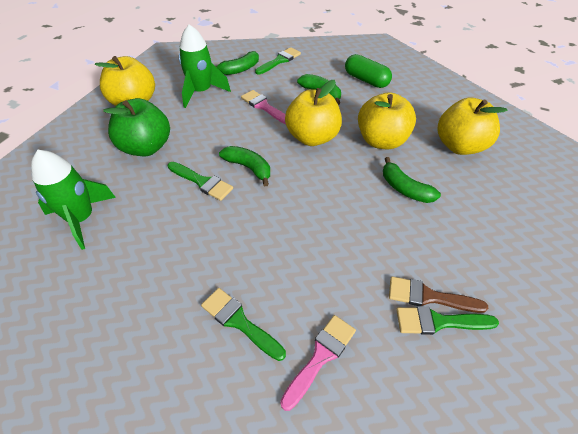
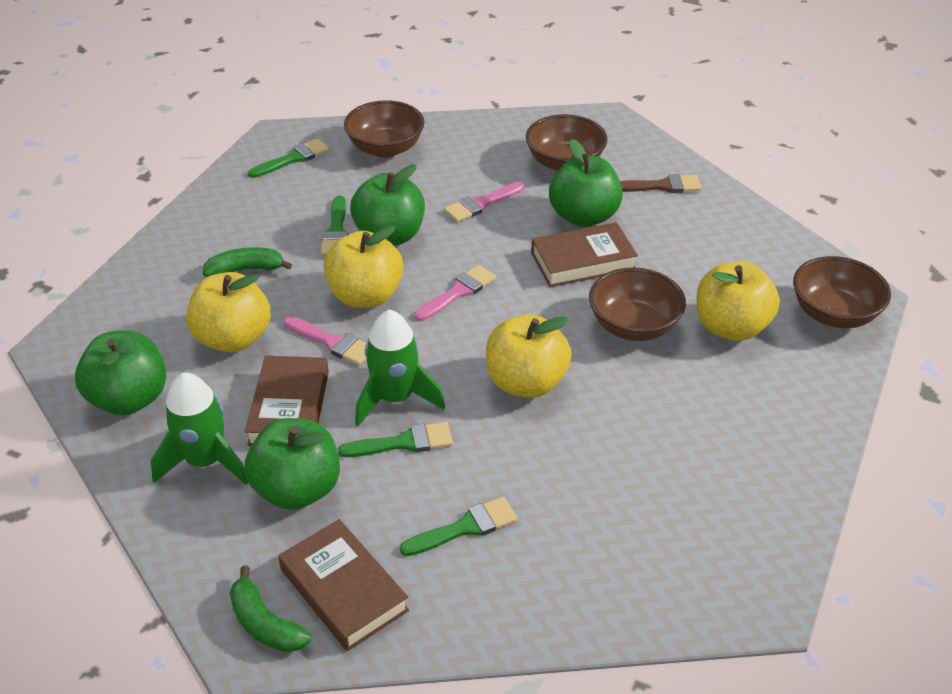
brown book: none = 0 -> [245,356,329,446] [278,519,409,651] [531,222,638,287] = 3
brown bowl: none = 0 -> [344,100,425,158] [526,114,608,171] [589,267,686,341] [793,256,891,328] = 4
green apple: [103,98,170,156] = 1 -> [75,331,166,415] [244,418,340,510] [350,164,425,245] [549,139,623,227] = 4
green banana: [216,51,259,75] [219,146,270,186] [297,74,341,105] [383,157,441,203] = 4 -> [203,247,292,277] [230,566,311,652] = 2
green capsule: [345,54,392,88] = 1 -> none = 0
pink brush: [241,90,286,124] [280,315,356,411] = 2 -> [283,316,367,365] [414,265,496,321] [444,182,524,222] = 3

